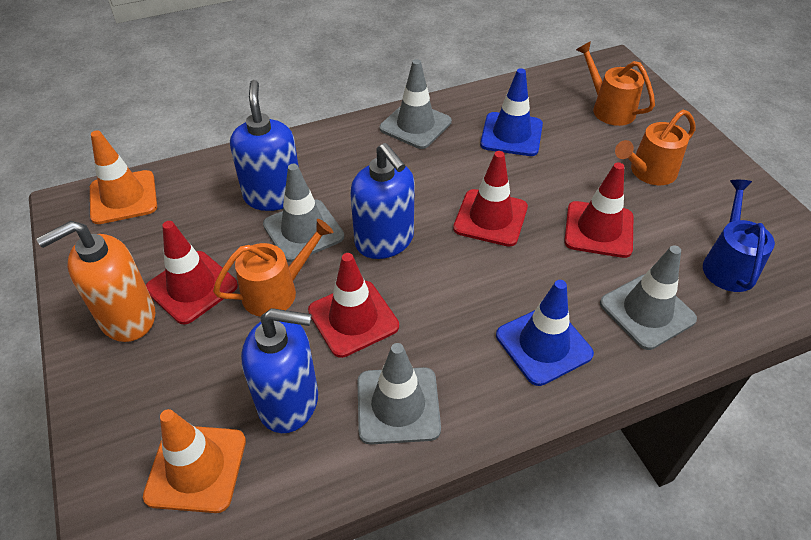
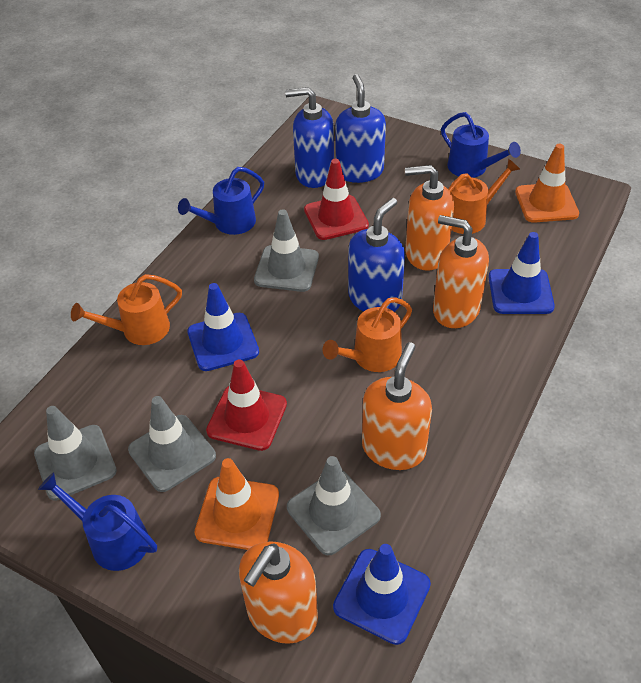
blue traffic cone: [480,68,543,156] [496,280,594,386] = 2 -> [187,283,259,371] [333,544,431,645] [488,232,555,314] = 3
blue watering can: [703,180,775,292] = 1 -> [38,472,157,571] [178,167,264,235] [441,112,521,178] = 3
orange soap dispenser: [36,221,155,342] = 1 -> [239,541,318,644] [362,342,432,470] [405,165,454,271] [433,215,489,328] = 4
red traffic cone: [146,221,238,325] [308,253,399,358] [453,151,528,247] [564,163,633,258] = 4 -> [206,359,287,451] [304,159,369,240] = 2

